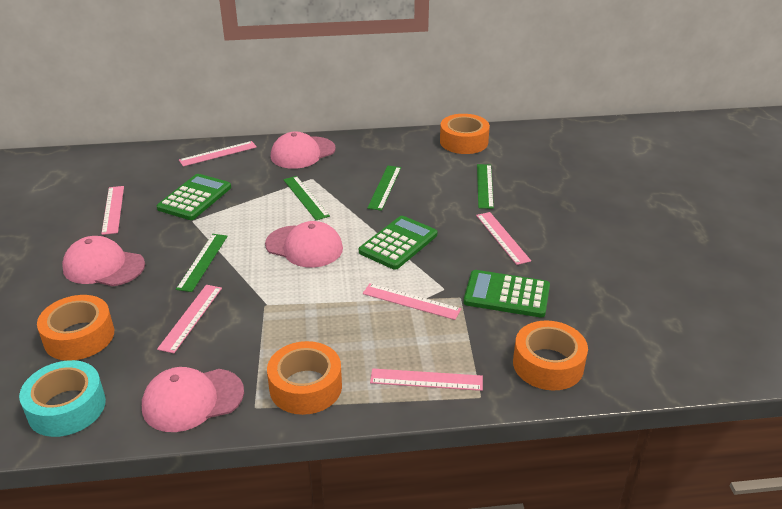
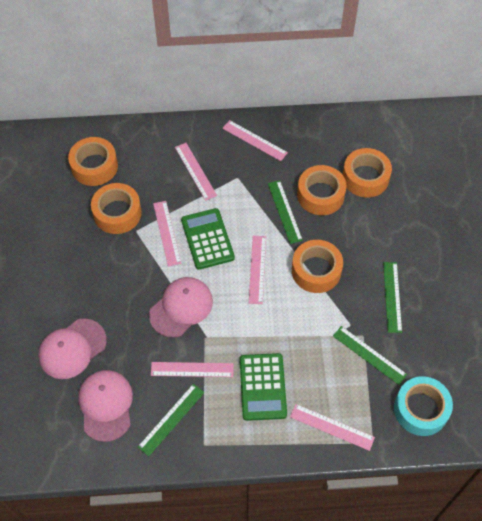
green calculator: [157,174,231,220] [359,216,437,270] [464,270,550,318] = 3 -> [181,208,235,270] [240,353,287,421] = 2
orange tape: [37,295,114,361] [267,341,342,415] [440,114,490,154] [513,320,588,391] = 4 -> [68,137,118,186] [91,183,142,234] [292,240,343,293] [297,165,347,215] [343,148,392,198] = 5
pink cap: [62,236,145,286] [142,367,244,432] [265,221,343,268] [271,132,336,169] = 4 -> [38,318,107,379] [78,370,133,442] [149,277,213,337] = 3

